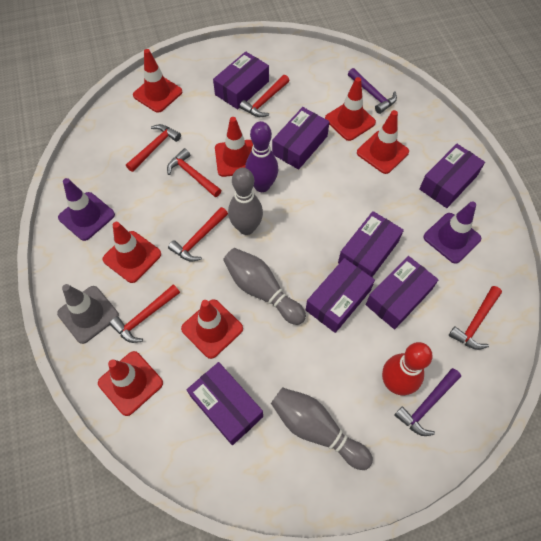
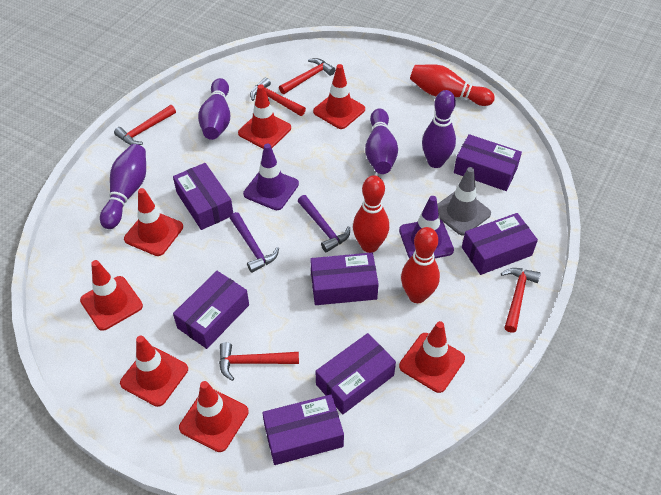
grey bowling pin: [223,248,306,325] [228,168,263,235] [271,387,373,470] = 3 -> none = 0
purple bowling pin: [245,121,278,192] = 1 -> [100,144,146,229] [198,78,230,140] [365,109,398,174] [422,90,456,168] = 4
red bowling pin: [382,342,433,395] = 1 -> [353,175,389,253] [401,227,440,303] [410,64,495,106] = 3
red hammer: [110,285,180,343] [126,124,181,172] [167,148,221,197] [168,207,228,261] [240,75,290,117] [449,286,502,350] = 6 -> [114,105,176,145] [219,342,299,381] [250,77,306,116] [279,58,335,94] [501,268,541,333] = 5

